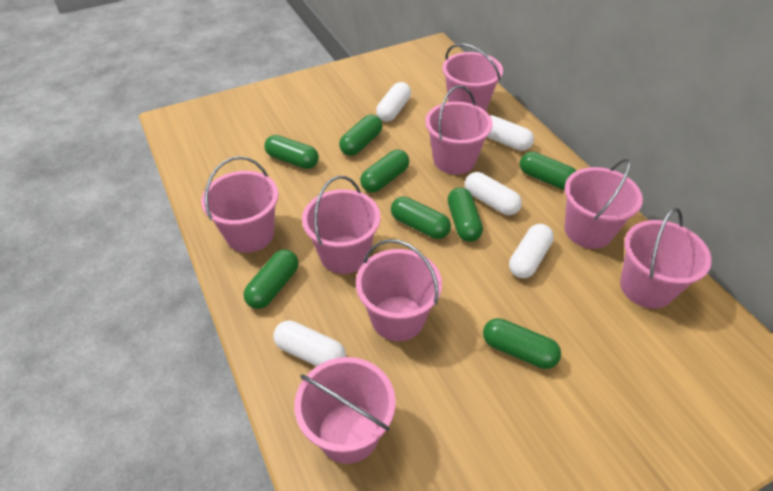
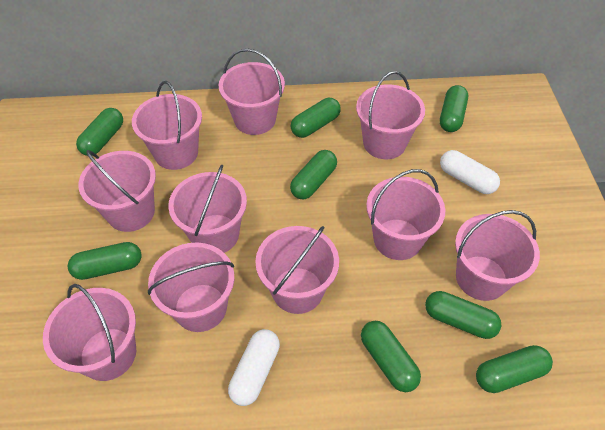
pink bucket: [201,156,279,253] [294,357,396,464] [302,176,380,274] [356,239,442,341] [425,85,492,175] [442,44,503,111] [565,159,643,249] [620,208,712,309] = 8 -> [43,284,136,381] [78,150,156,232] [132,81,202,170] [148,243,234,332] [168,165,247,253] [218,49,285,135] [255,226,339,314] [356,71,425,159] [366,169,445,260] [455,210,540,301] = 10
white capsule: [273,320,346,366] [376,82,411,122] [465,172,522,215] [487,115,534,151] [509,224,554,278] = 5 -> [228,329,280,406] [440,150,500,194] = 2

